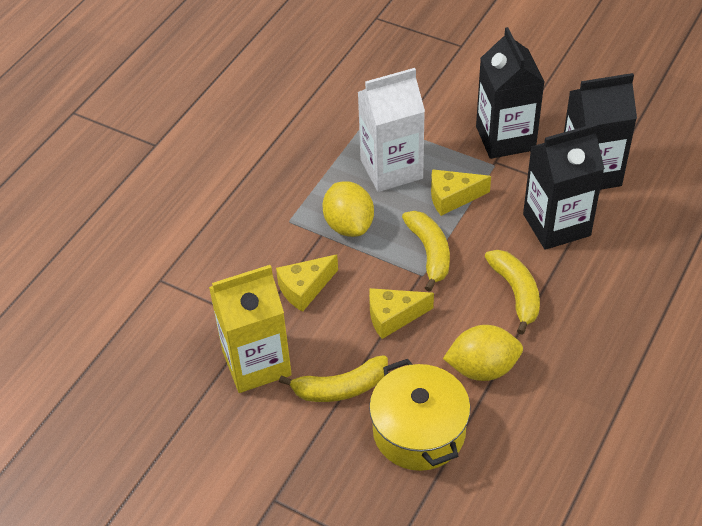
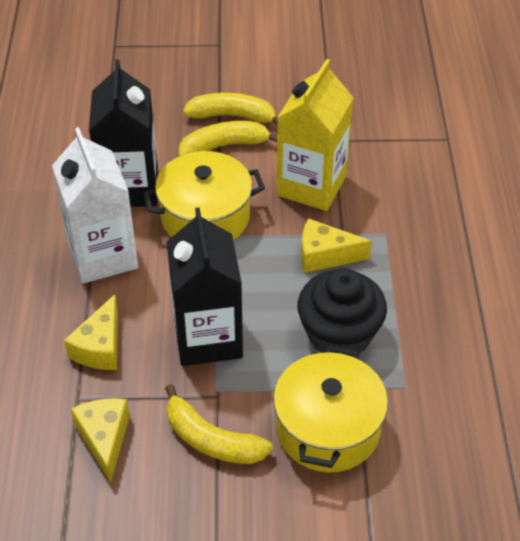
black carton: [476,27,544,159] [523,123,605,250] [564,73,637,190] = 3 -> [89,60,158,207] [167,207,243,366] = 2
black cupcake: none = 0 -> [298,268,387,357] = 1
yellow lemon: [323,181,374,237] [443,325,523,381] = 2 -> none = 0
yellow pot: [369,359,471,471] = 1 -> [143,151,265,240] [273,346,388,473] = 2

